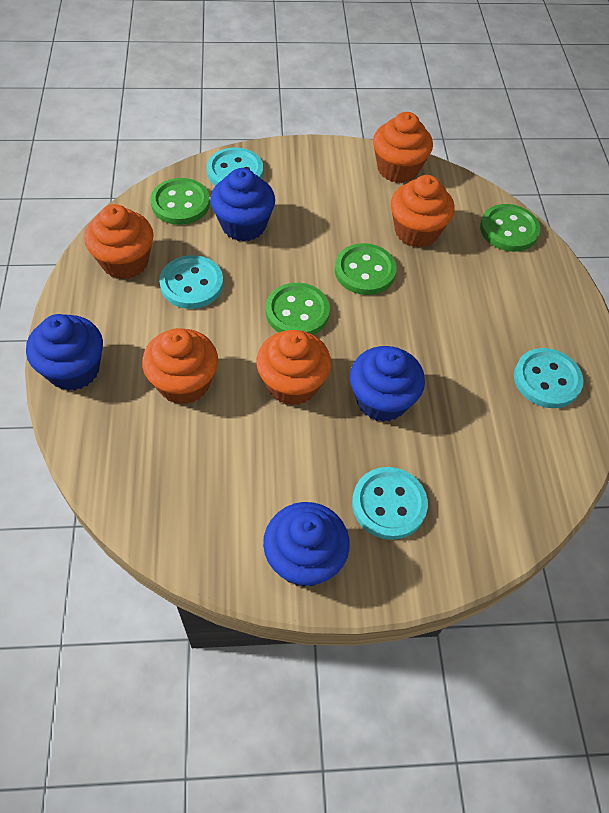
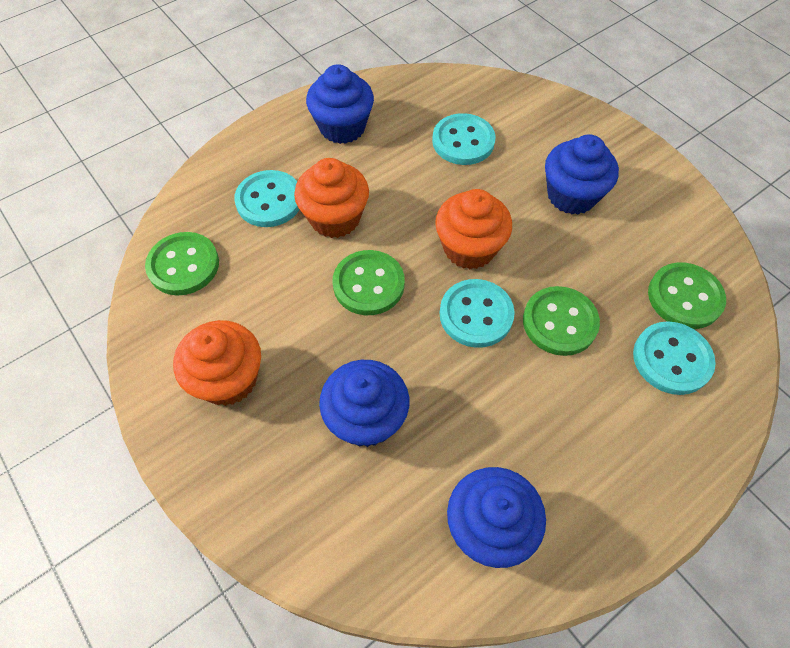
orange cupcake: [85,204,153,279] [142,328,218,405] [257,330,331,406] [373,112,433,183] [391,175,455,248] = 5 -> [173,320,261,406] [294,158,369,238] [435,189,512,269] = 3

